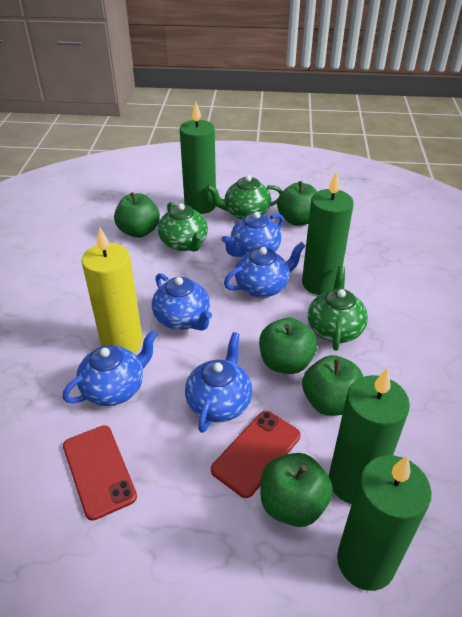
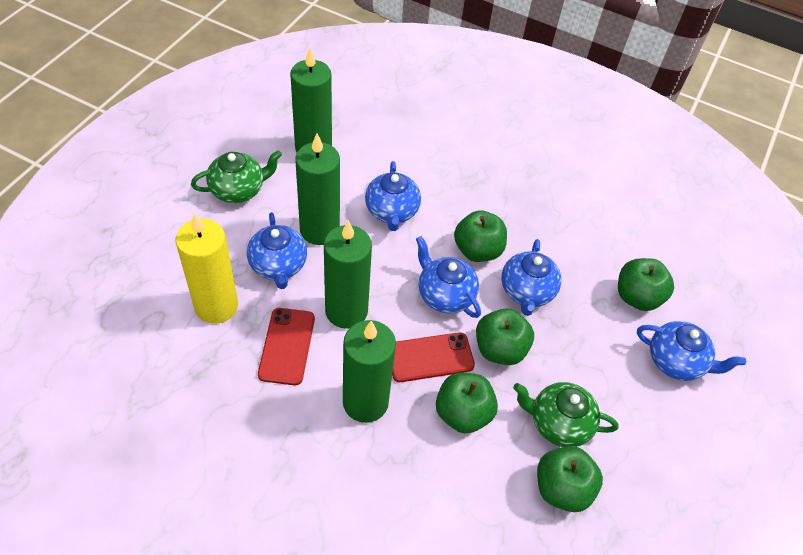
green teapot: [158,202,208,252] [206,175,283,219] [308,266,368,351] = 3 -> [191,150,282,203] [513,382,618,447] = 2

